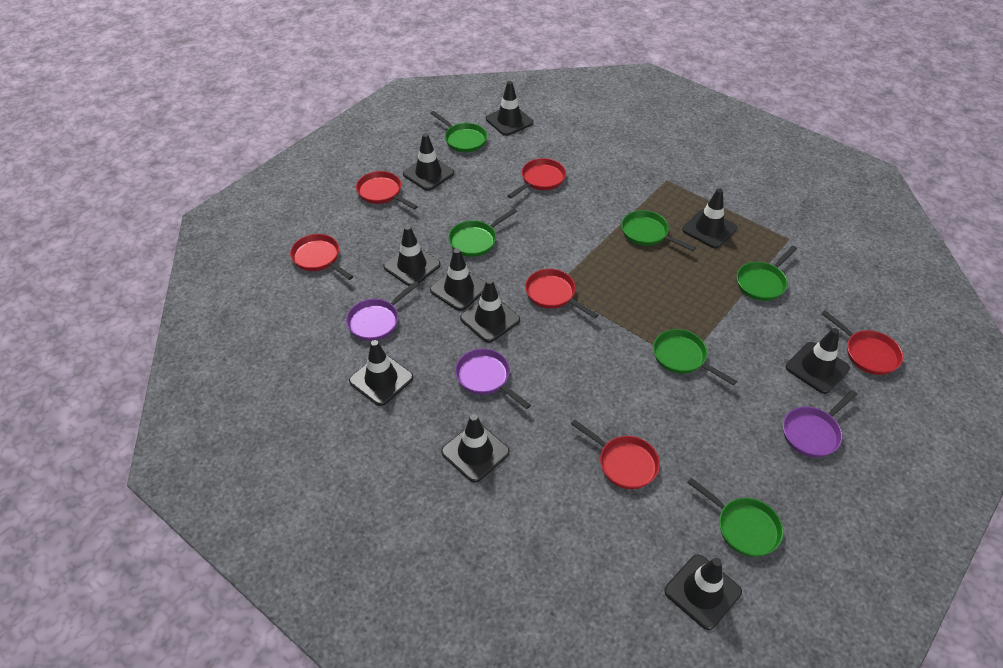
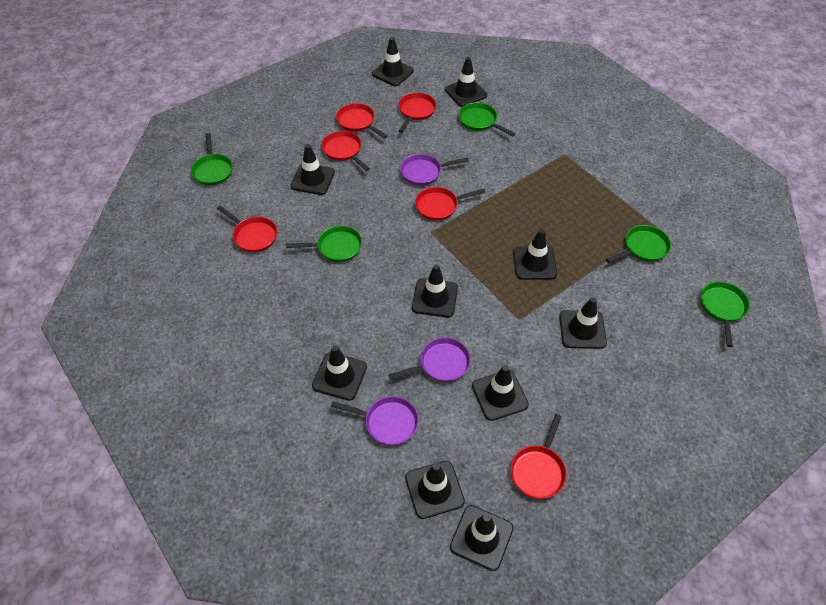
green pan: [431,111,487,152] [449,208,517,257] [621,210,696,251] [653,329,737,386] [687,478,783,557] [737,245,797,301] = 6 -> [191,133,233,185] [286,226,362,262] [459,102,515,136] [606,225,671,263] [701,281,750,347] = 5

